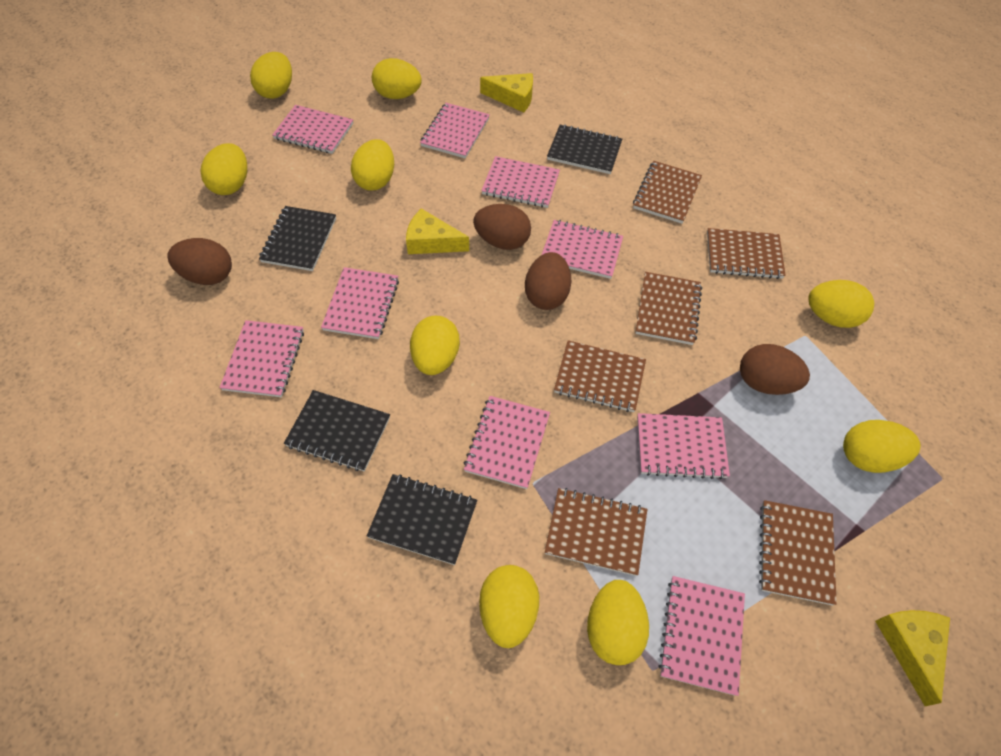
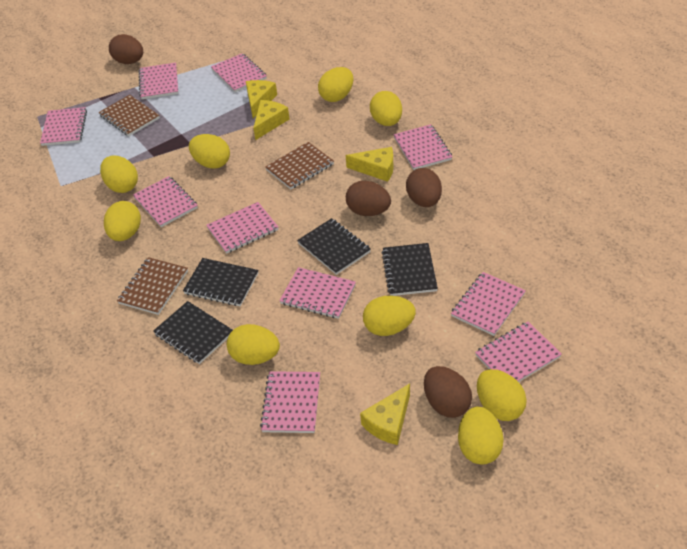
brown notebook: [545,488,647,576] [554,340,646,412] [633,161,702,224] [635,272,702,345] [707,228,786,279] [759,500,837,605] = 6 -> [99,95,160,136] [117,257,188,315] [265,142,334,189] = 3
pink notebook: [219,320,304,397] [272,105,353,154] [321,267,399,339] [420,103,490,158] [464,396,550,489] [481,156,560,208] [542,220,623,279] [637,413,730,479] [659,576,745,696] = 9 -> [40,107,87,146] [133,176,198,227] [139,63,179,99] [206,202,278,254] [211,53,267,92] [260,371,320,433] [279,267,356,319] [393,124,452,170] [451,272,526,336] [475,322,562,382] = 10
yellow cheese: [406,208,469,254] [480,73,533,113] [875,610,950,706] = 3 -> [246,80,277,119] [253,100,289,140] [346,147,394,182] [360,383,410,445] = 4

